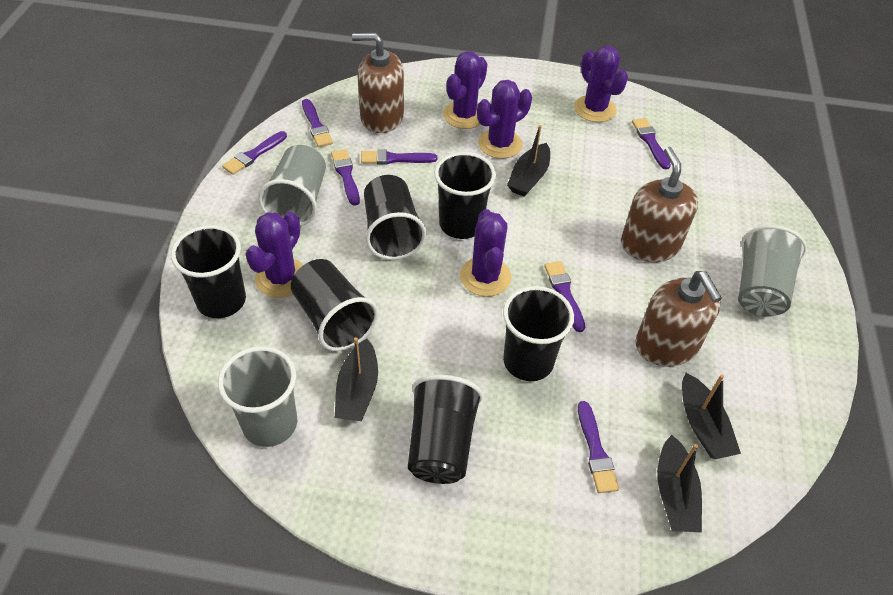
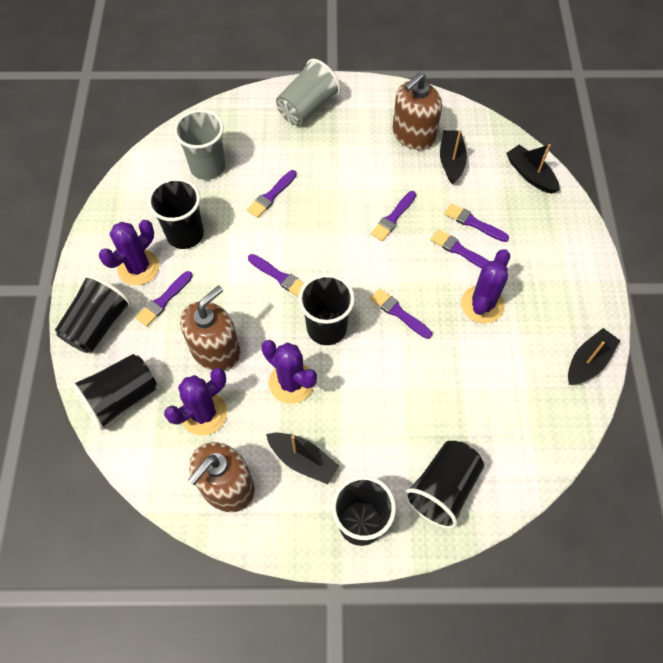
grey cup: [218,346,297,447] [258,145,326,226] [738,225,807,317] = 3 -> [174,109,226,180] [276,59,341,126] = 2
purple cactus: [245,212,303,298] [443,51,487,129] [460,209,511,297] [477,80,532,159] [574,46,628,122] = 5 -> [99,220,160,285] [164,368,227,436] [261,340,317,404] [461,249,510,323] = 4

